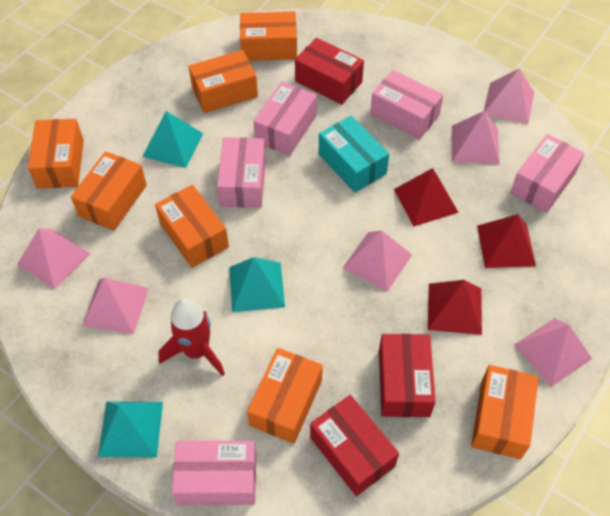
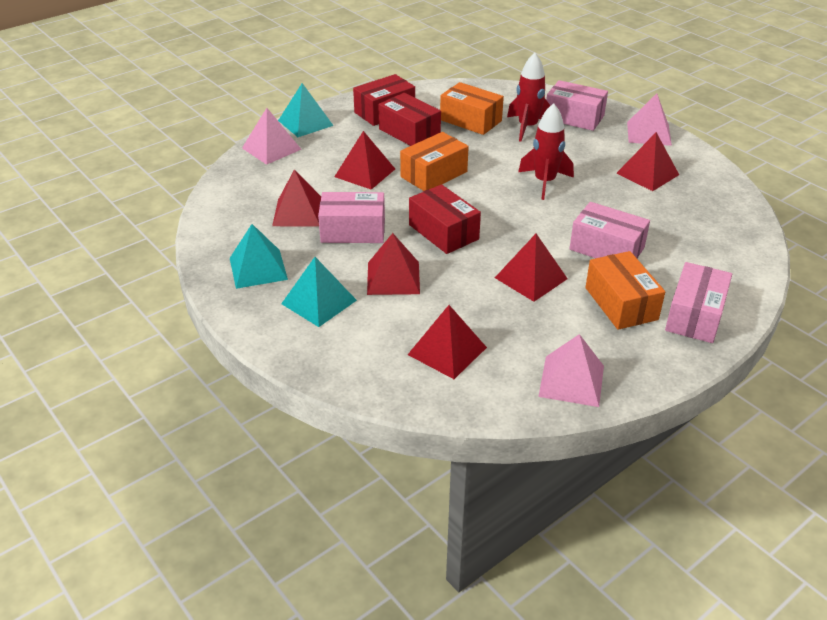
orange box: [28,119,84,188] [71,151,147,231] [155,185,229,268] [189,50,258,113] [240,12,297,61] [247,348,323,444] [471,365,539,459] = 7 -> [400,132,469,191] [440,82,504,135] [585,251,665,330] = 3
pink box: [172,441,257,505] [217,137,266,208] [253,82,317,156] [370,70,443,140] [510,134,585,213] = 5 -> [318,192,385,243] [546,80,608,131] [570,202,650,258] [665,262,732,343] = 4
pink pyramid: [17,228,90,290] [82,278,149,334] [343,231,412,292] [452,111,500,165] [484,68,534,124] [514,318,592,387] = 6 -> [242,108,302,165] [538,334,604,407] [627,93,672,146] = 3
red pyramid: [394,168,459,227] [428,280,482,335] [477,214,536,268] = 3 -> [272,169,321,227] [334,131,395,190] [367,233,420,295] [408,305,487,379] [495,234,568,302] [616,132,679,191] = 6
red rocket: [158,298,225,376] = 1 -> [507,53,551,141] [518,103,574,200] = 2
turquoise box: [318,115,389,193] = 1 -> none = 0

